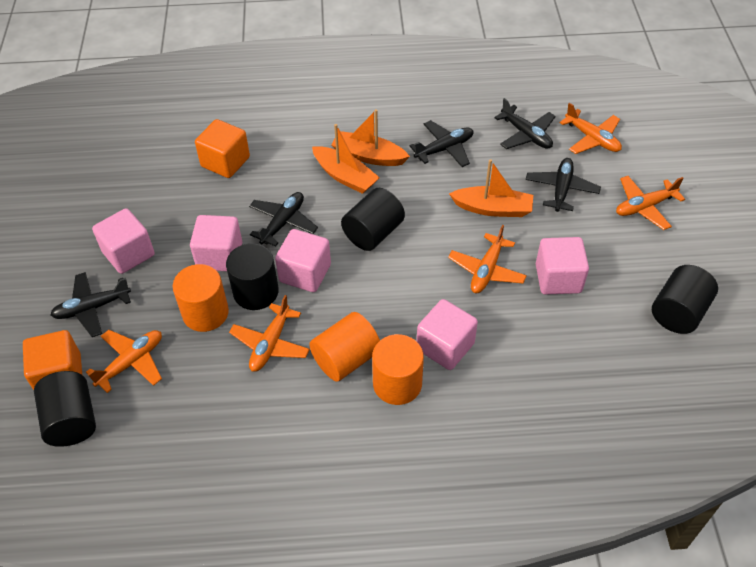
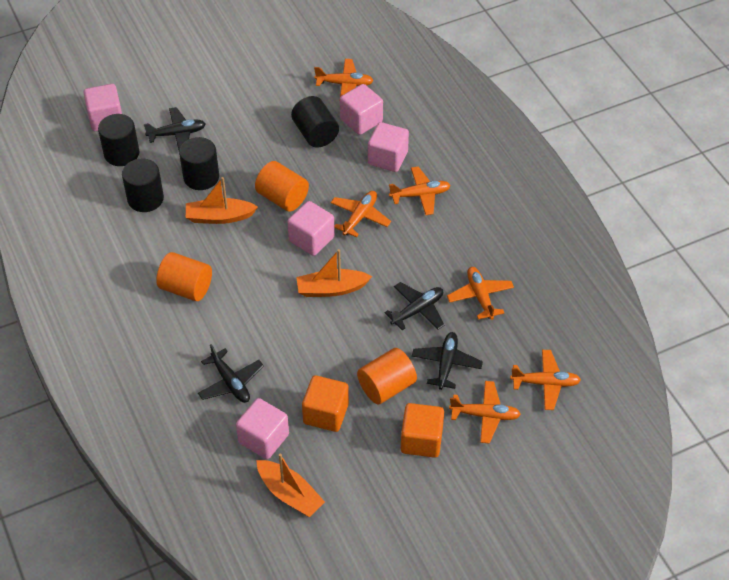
black plane: [50,272,131,337] [249,192,318,247] [409,120,473,167] [494,98,556,149] [526,158,601,212] = 5 -> [144,107,206,150] [198,344,264,403] [385,282,445,330] [412,332,483,390] = 4
orange plane: [86,330,162,393] [229,295,310,372] [448,225,527,293] [560,103,622,154] [616,176,685,230] = 5 -> [314,59,373,101] [331,191,391,237] [389,167,451,215] [447,267,514,320] [449,381,521,444] [510,350,581,410] = 6

